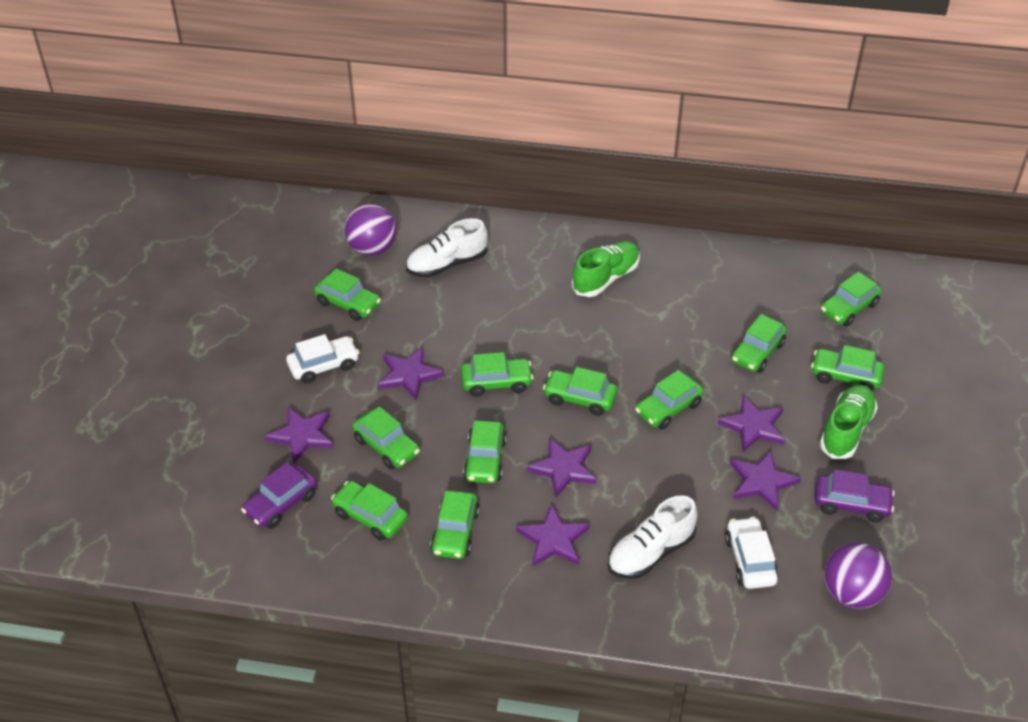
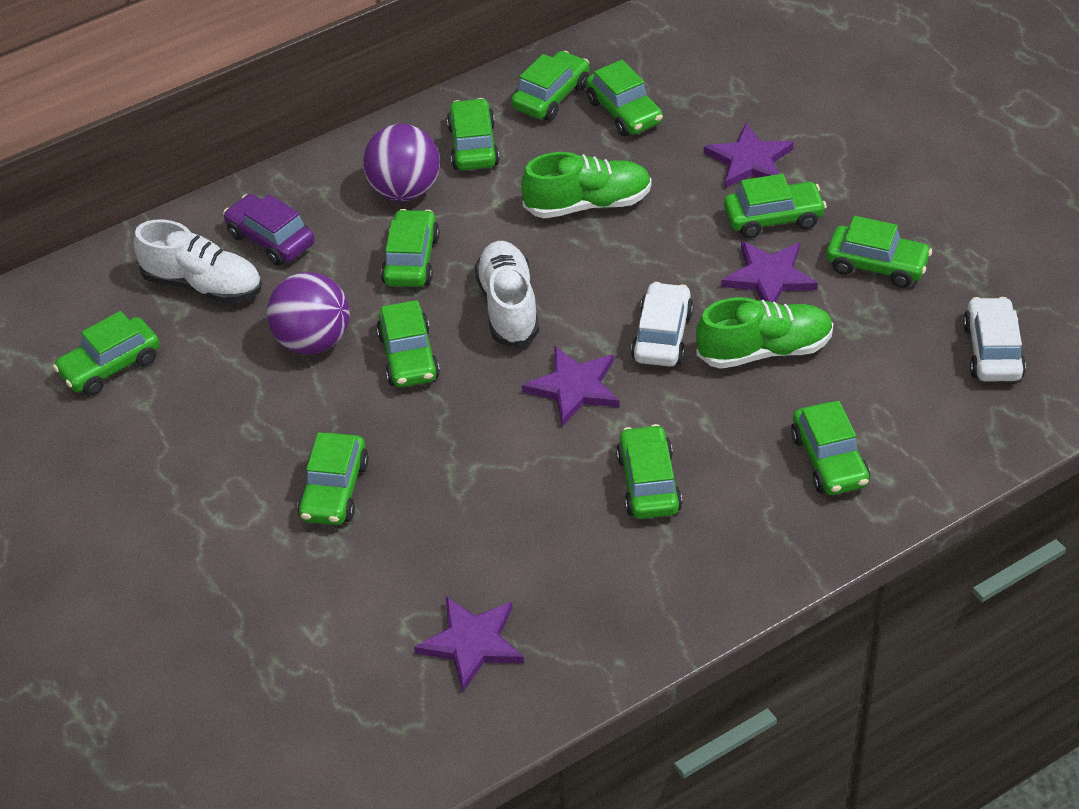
purple car: [241,462,317,529] [815,469,895,522] = 2 -> [223,194,315,266] = 1
purple star: [265,407,334,464] [378,347,444,400] [516,504,590,567] [527,438,597,497] [717,396,785,452] [730,450,801,511] = 6 -> [414,597,524,692] [522,346,620,427] [704,123,794,188] [721,241,818,302] = 4

